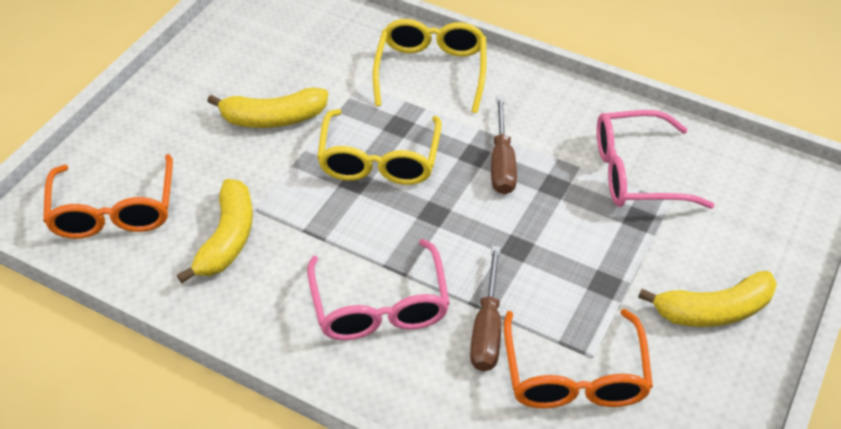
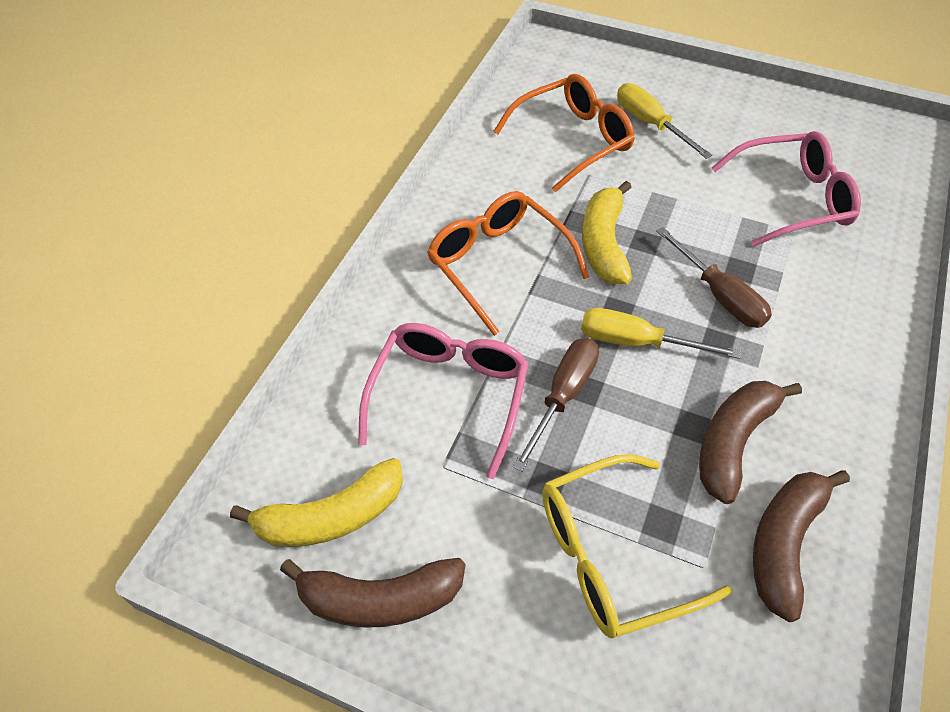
brown banana: none = 0 -> [280,558,465,628] [699,381,802,504] [753,470,850,622] = 3
yellow banana: [177,179,253,283] [207,87,328,128] [638,271,777,327] = 3 -> [230,458,403,547] [582,181,632,284] = 2
yellow glasses: [317,109,442,185] [373,19,486,113] = 2 -> [542,454,732,638] = 1
yellow screwdriver: none = 0 -> [581,308,741,359] [617,83,712,159] = 2

